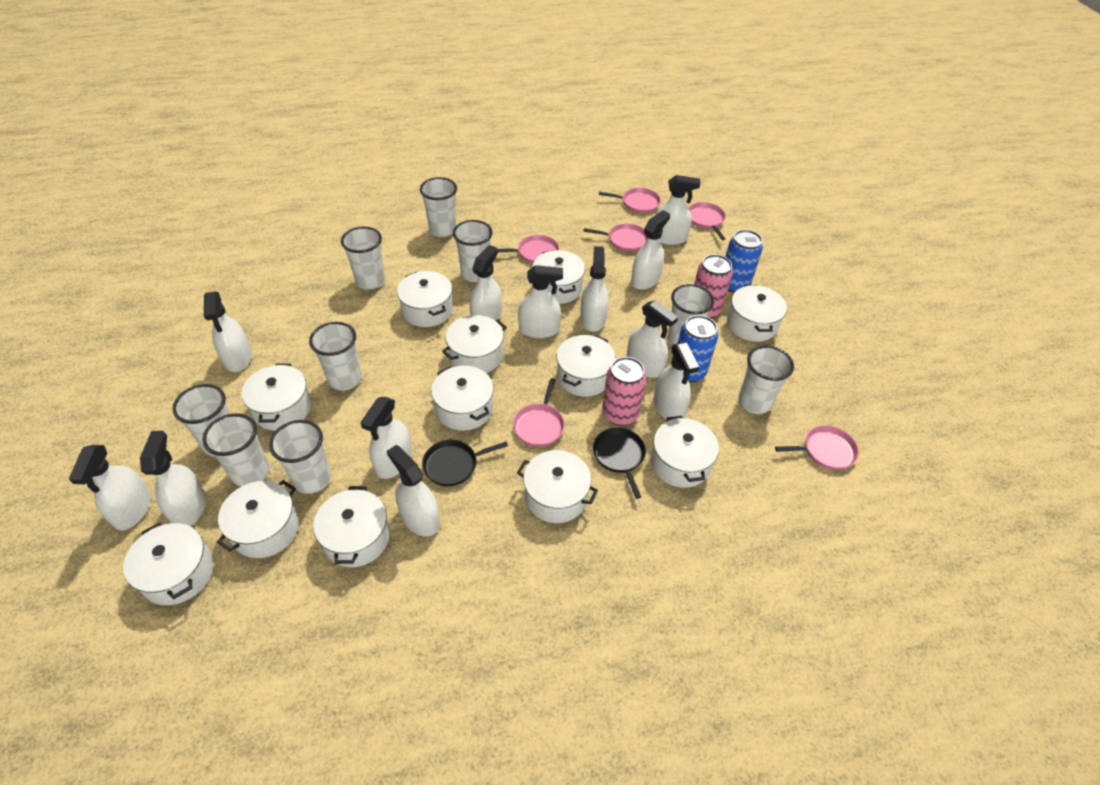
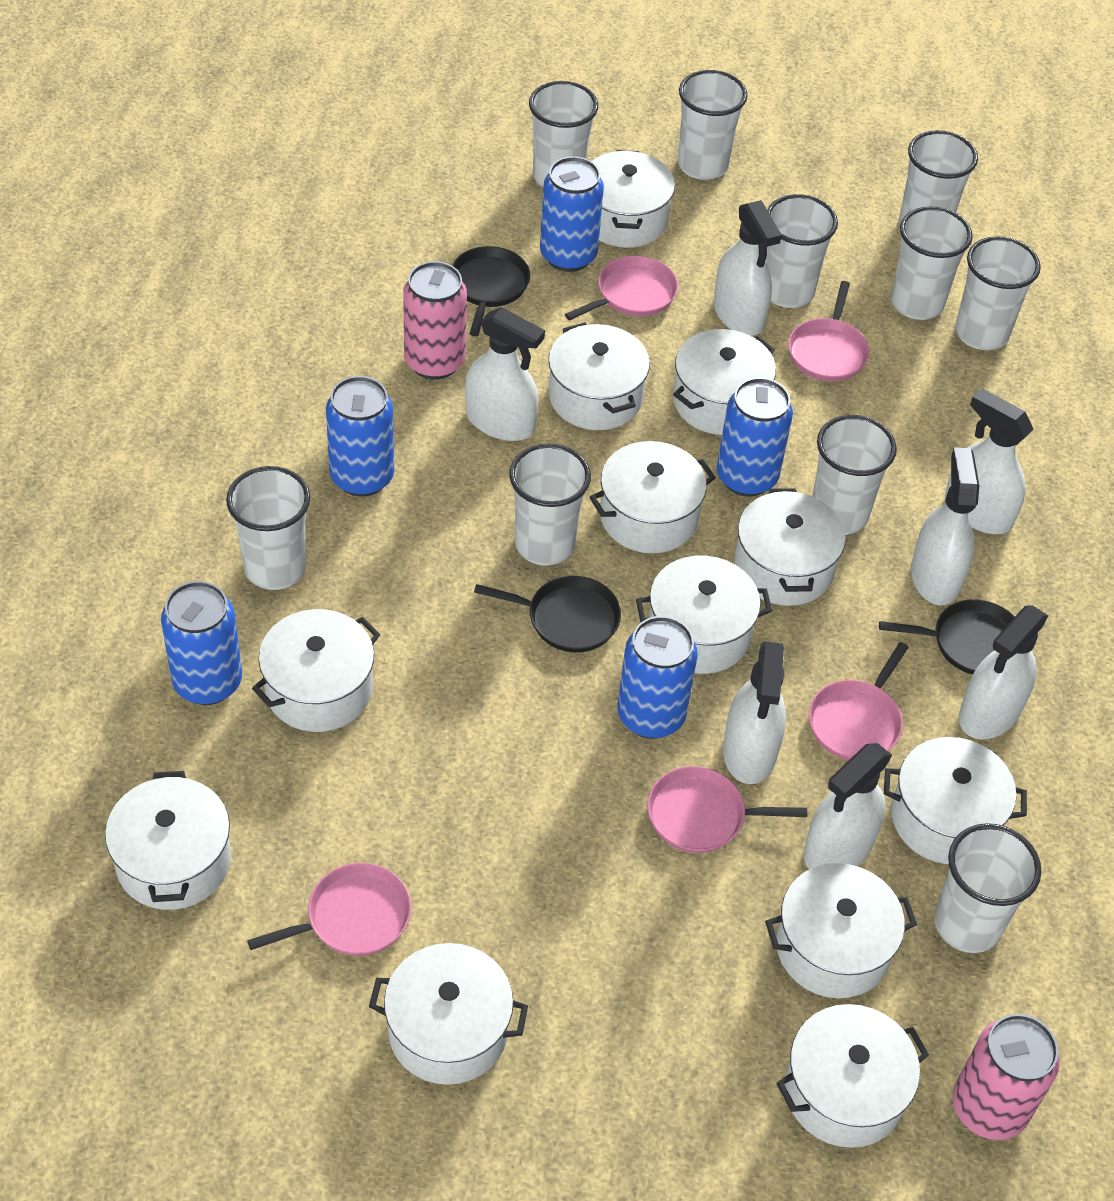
black pan: [422,440,508,486] [593,428,646,499] = 2 -> [452,246,530,336] [474,576,621,652] [879,599,1015,675] = 3
blue can: [678,315,718,382] [725,230,763,293] = 2 -> [161,581,242,705] [326,376,394,497] [540,156,604,272] [617,616,698,739] [717,378,793,496] = 5
pink pan: [498,235,559,263] [513,378,565,447] [584,223,648,252] [599,188,661,213] [688,202,726,240] [775,425,859,470] = 6 -> [247,863,411,956] [565,256,678,320] [647,766,807,853] [788,281,870,382] [809,642,909,760] = 5
white cup: [172,384,230,457] [202,413,269,487] [269,420,331,494] [309,322,362,391] [341,227,385,290] [420,177,457,237] [453,220,493,282] [667,284,714,345] [738,346,794,414] = 9 -> [226,466,310,590] [509,444,591,566] [529,81,598,187] [678,70,748,180] [766,194,838,308] [812,415,897,535] [891,206,973,320] [899,130,978,224] [934,823,1041,953] [955,236,1041,350] = 10
white spray bottle: [69,445,151,531] [140,431,206,526] [204,291,252,372] [360,397,412,479] [387,445,440,536] [470,245,502,320] [518,265,563,338] [580,246,609,332] [627,300,678,378] [631,210,670,290] [654,343,699,420] [656,175,700,245] = 12 -> [465,307,545,441] [714,200,782,336] [723,641,786,784] [804,743,892,869] [911,447,979,605] [945,388,1034,534] [959,605,1048,739] = 7

